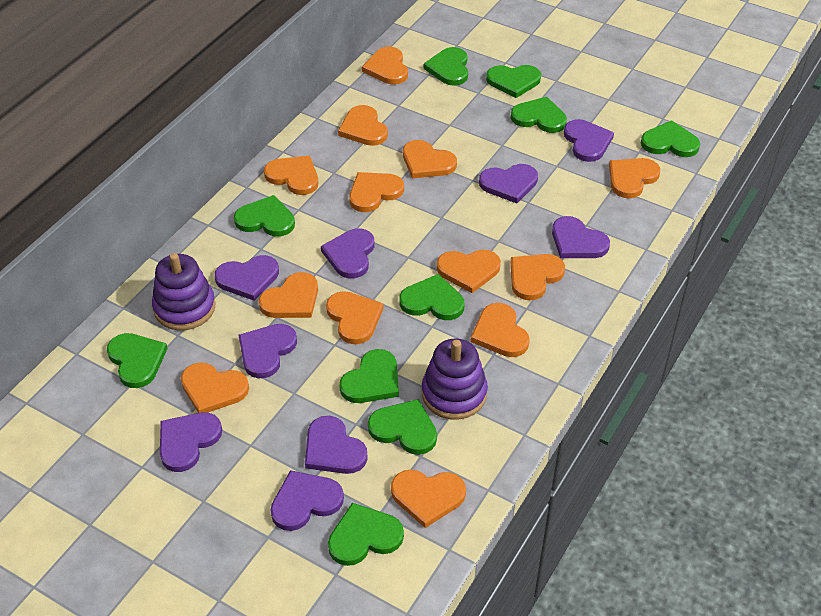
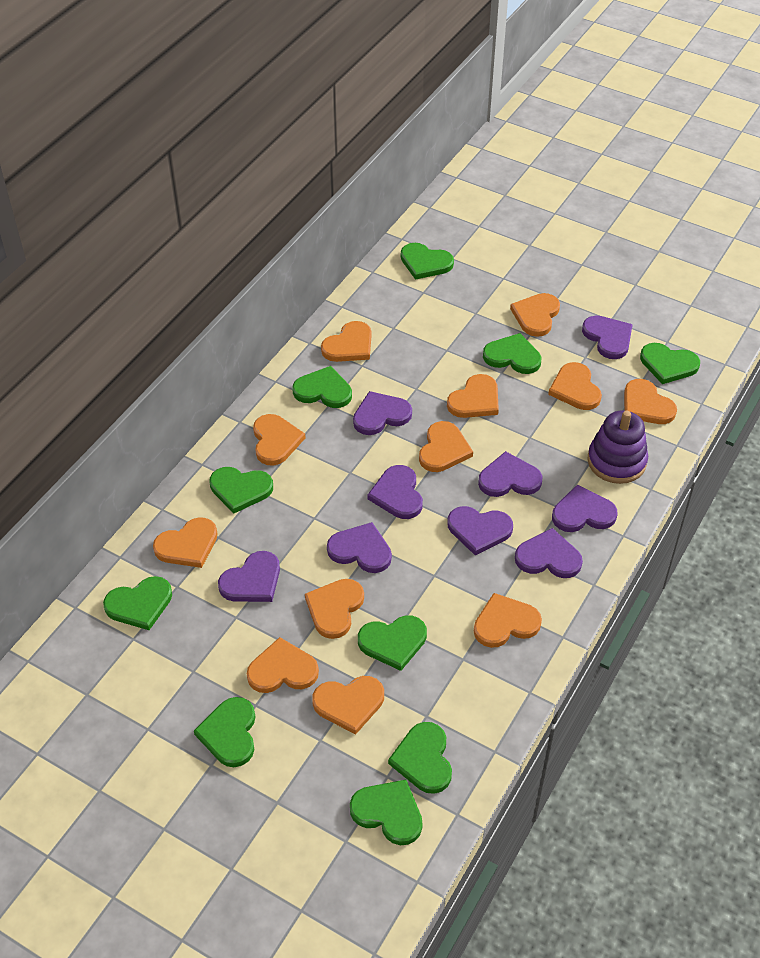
orange heart: [181,362,249,413] [259,272,318,318] [264,156,318,195] [326,291,383,344] [338,105,388,146] [349,172,404,212] [362,47,408,84] [391,470,466,528] [403,140,457,178] [437,249,501,293] [471,303,530,357] [511,254,565,300] [609,158,660,199] = 13 -> [153,517,217,568] [247,637,319,693] [253,414,306,465] [305,579,364,639] [312,676,384,735] [321,321,372,362] [419,421,473,472] [447,374,499,418] [474,593,542,648] [510,293,560,337] [548,362,602,410] [624,379,677,424] = 12
purple stacking toy: [152,253,216,330] [422,339,488,420] = 2 -> [588,411,648,484] = 1

